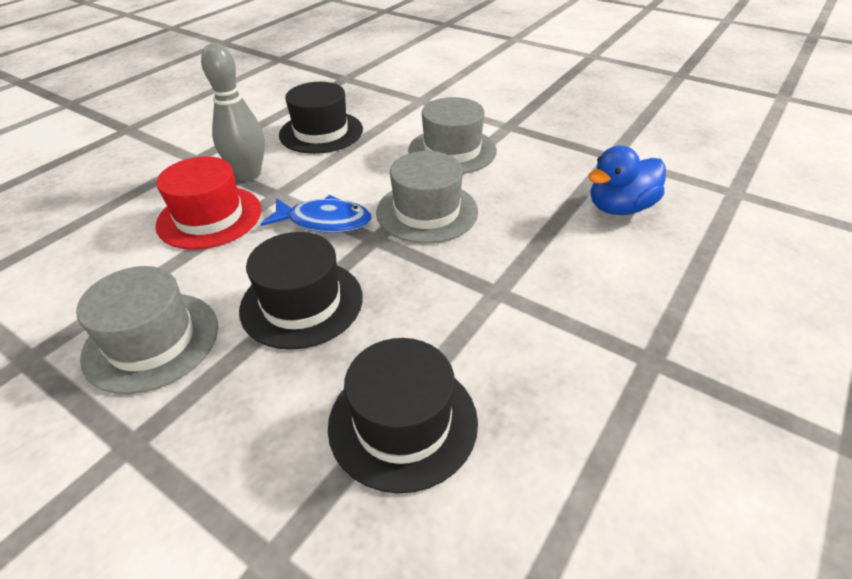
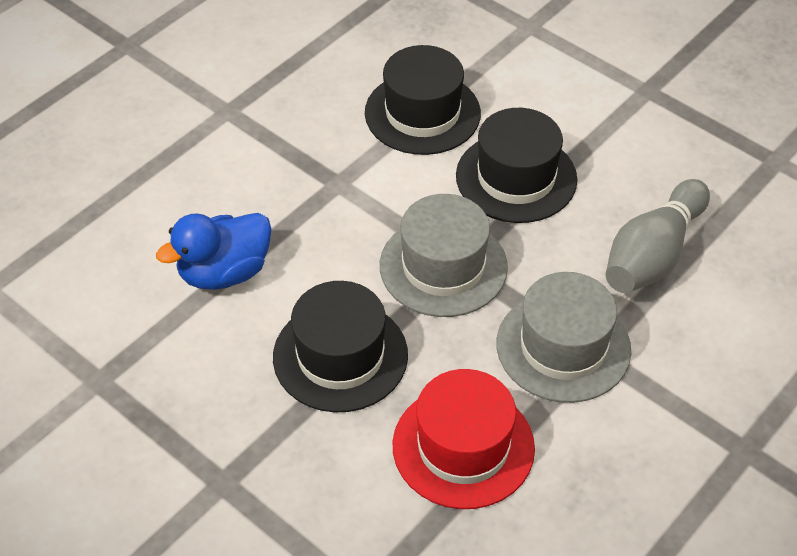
blue fish: [260,195,371,233] = 1 -> none = 0
grey hat: [76,266,218,394] [376,151,478,244] [408,97,497,174] = 3 -> [380,194,508,317] [497,272,631,403] = 2

